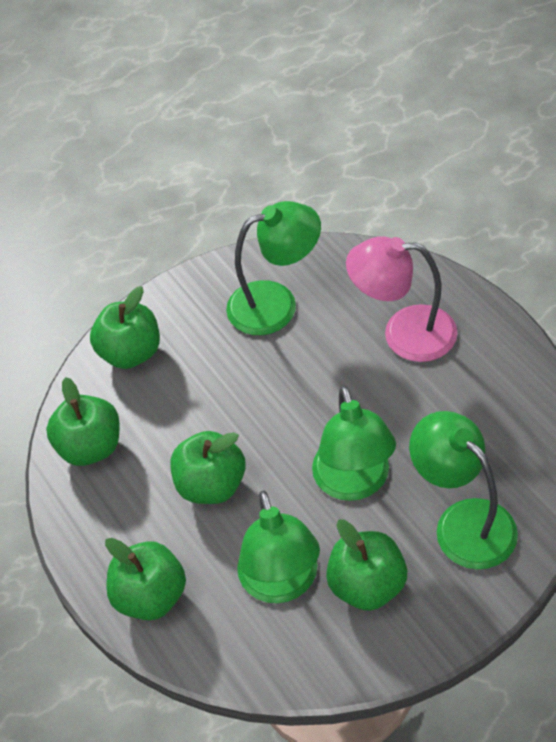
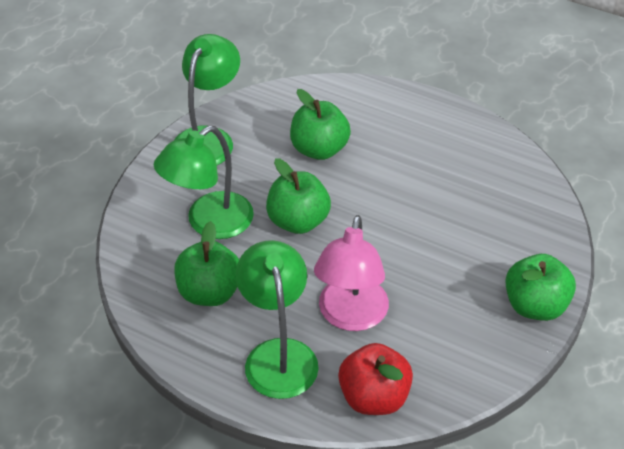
green apple: [46,377,120,466] [90,286,160,369] [105,538,186,620] [170,431,246,504] [326,520,407,611] = 5 -> [174,221,239,306] [266,158,331,234] [290,89,351,160] [505,254,576,321] = 4
green lamp: [226,201,321,335] [237,491,320,603] [312,386,396,501] [409,411,518,570] = 4 -> [154,126,254,239] [174,34,240,165] [236,240,319,399] = 3
red apple: none = 0 -> [338,343,413,415] = 1

